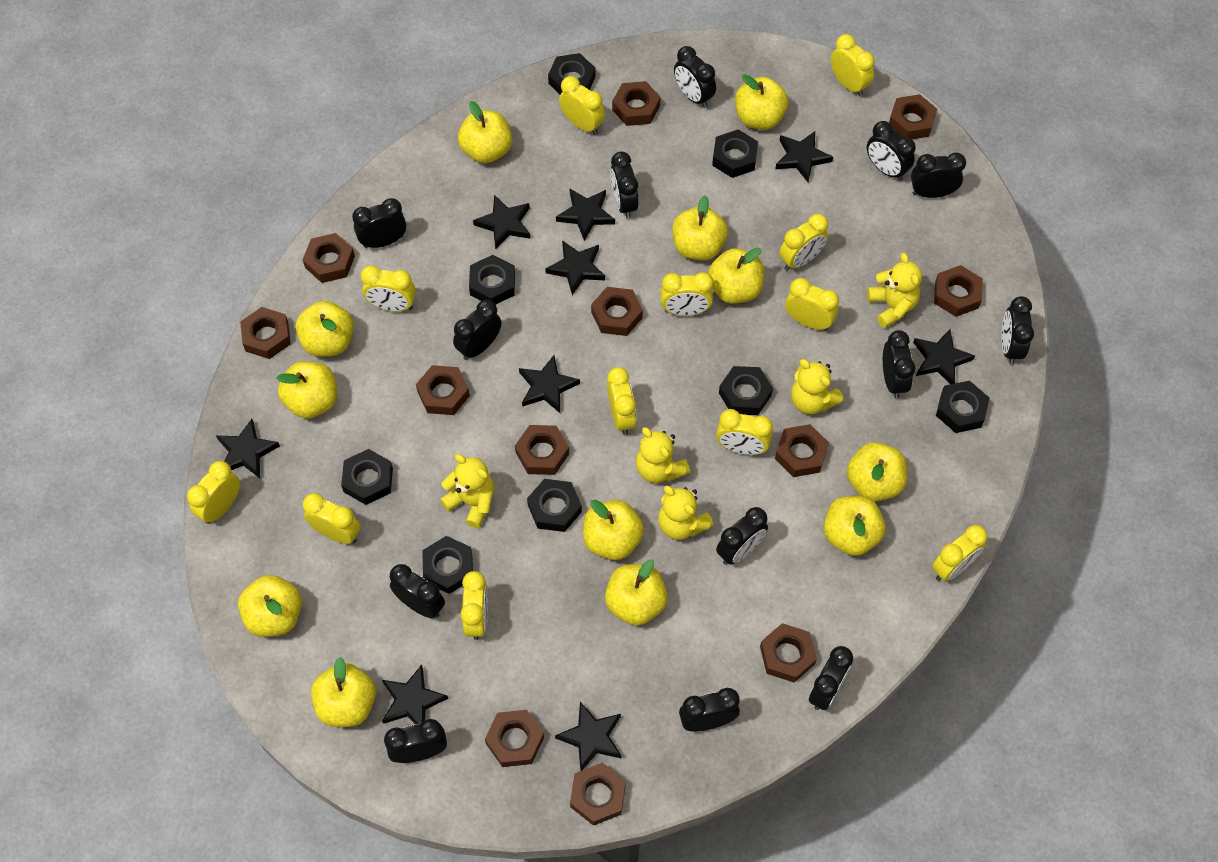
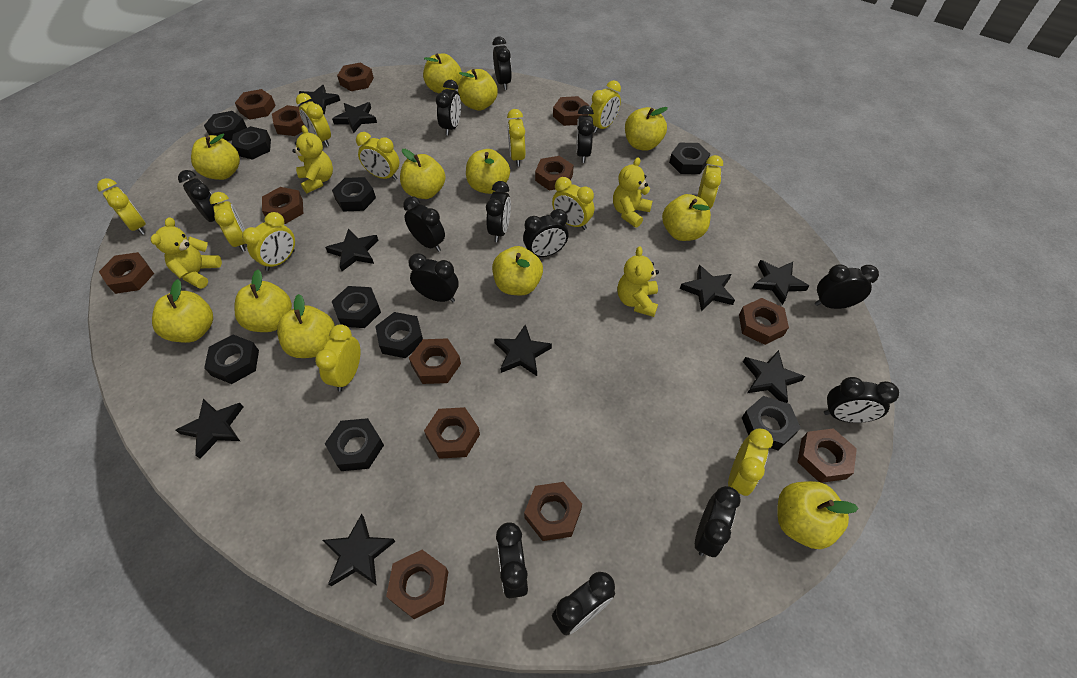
black nut: [341,449,393,505] [422,536,473,594] [469,255,515,304] [527,479,582,532] [548,53,596,94] [712,129,758,178] [719,366,773,415] [936,381,990,433] = 8 -> [204,111,247,141] [204,335,259,384] [232,126,271,160] [325,418,384,471] [332,177,376,212] [332,286,381,328] [375,312,423,358] [669,143,710,174] [742,396,801,450] = 9
brown nut: [240,307,291,359] [303,233,355,283] [416,365,470,415] [485,710,544,767] [515,425,569,475] [570,763,626,826] [591,287,643,336] [612,81,661,126] [760,623,817,682] [775,424,829,477] [889,94,937,139] [934,265,983,317] = 12 -> [99,252,154,294] [235,89,276,120] [262,187,303,224] [272,105,305,136] [337,63,374,91] [386,550,448,619] [409,338,461,384] [424,407,480,459] [524,482,582,541] [535,156,574,190] [553,96,589,126] [739,298,789,345] [797,428,857,483] = 13
yellow clock: [187,461,240,524] [303,493,360,544] [361,266,416,312] [461,571,488,640] [559,76,605,135] [607,367,637,435] [660,272,714,316] [716,409,773,455] [779,214,828,271] [785,278,839,330] [831,34,875,96] [932,525,987,581] = 12 -> [97,178,146,235] [209,192,246,252] [242,212,295,271] [296,93,331,147] [315,324,360,392] [356,132,400,180] [507,109,525,167] [552,177,594,230] [589,80,621,133] [697,155,723,209] [728,428,773,496] = 11
yellow teddy bear: [440,454,495,528] [636,427,690,483] [658,486,714,540] [791,359,844,414] [867,253,922,328] = 5 -> [151,217,222,289] [292,125,333,193] [613,157,653,228] [617,246,659,317] = 4

